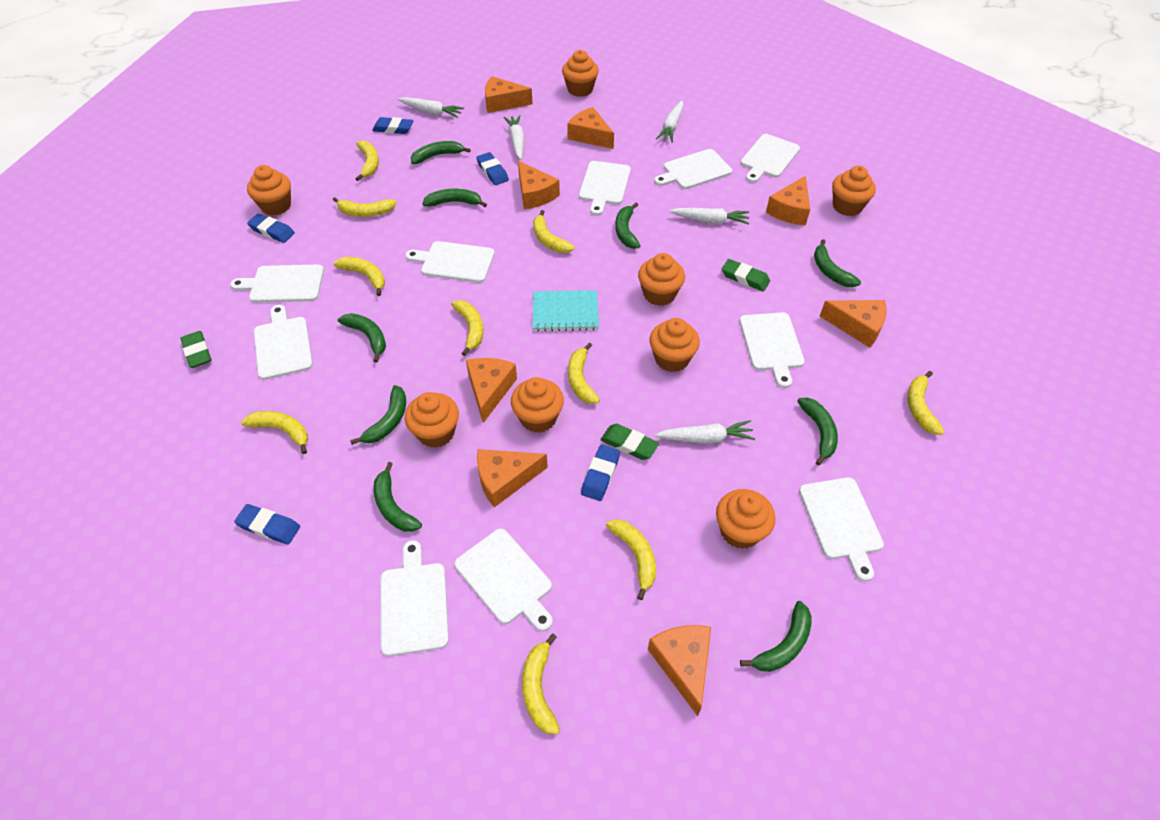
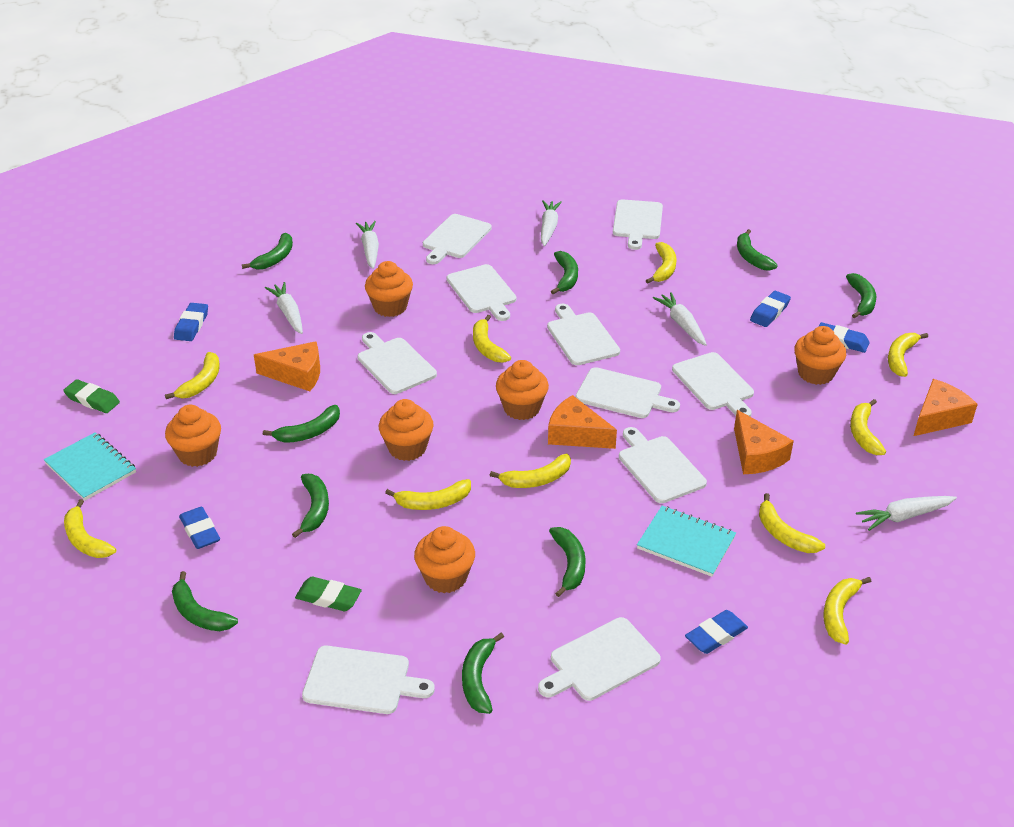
green eraser: [180,331,212,368] [601,424,659,460] [722,259,770,292] = 3 -> [63,379,120,413] [295,577,362,611] = 2
orange cheese: [466,358,517,423] [477,449,548,507] [485,76,533,113] [518,161,560,209] [567,107,614,149] [648,625,711,716] [766,175,810,225] [820,300,886,348] = 8 -> [254,341,320,391] [548,395,617,449] [734,410,794,474] [914,379,978,436] = 4
orange cupcake: [247,165,291,216] [405,392,459,448] [511,377,564,433] [562,50,599,97] [638,253,685,306] [649,318,700,372] [716,489,776,549] [832,166,876,216] = 8 -> [165,405,221,467] [365,261,413,317] [379,399,434,461] [414,526,475,593] [496,360,549,420] [794,326,846,385] = 6
turquoise notebook: [533,290,599,332] = 1 -> [44,432,136,501] [637,506,736,577] = 2

